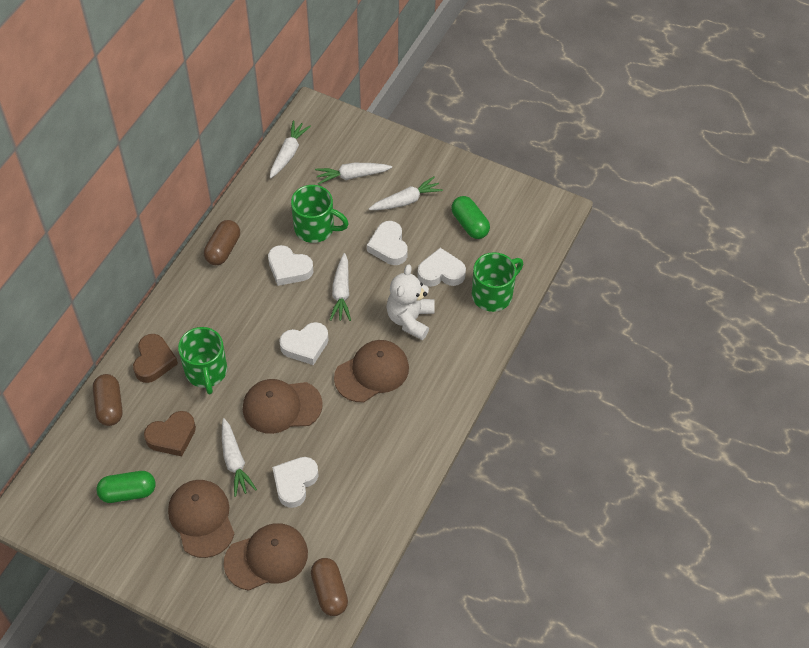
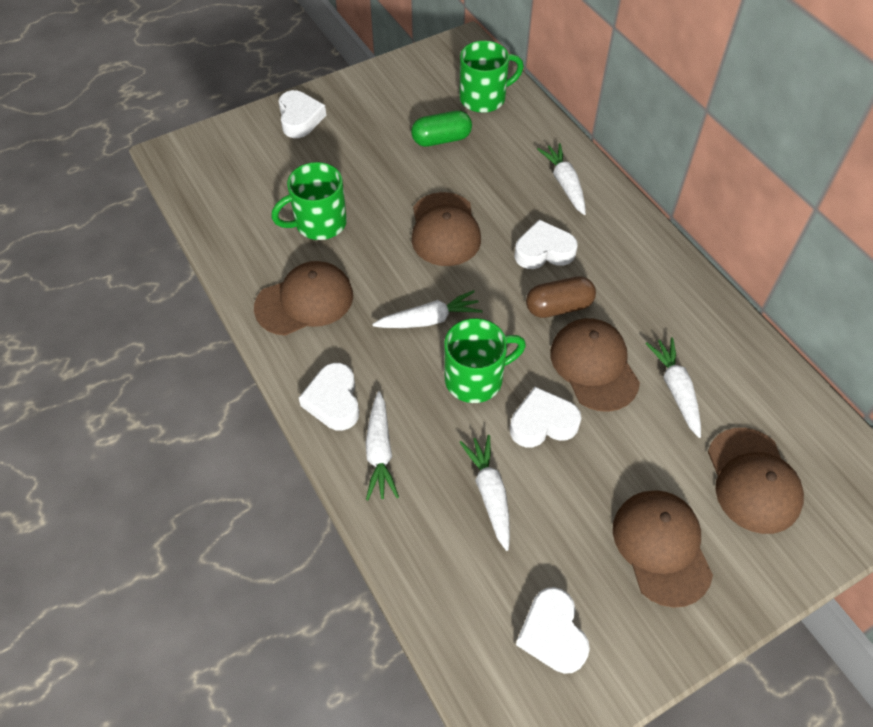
brown cap: [168,480,234,558] [224,523,308,591] [243,379,323,434] [334,340,409,402] = 4 -> [254,261,353,336] [412,192,481,266] [550,318,640,412] [613,490,713,608] [708,428,804,534] = 5
brown capsule: [93,374,123,426] [204,220,240,265] [311,558,348,616] = 3 -> [526,276,596,318] = 1
brown heart: [133,334,178,383] [144,411,196,456] = 2 -> none = 0
green capsule: [96,471,155,503] [451,196,490,239] = 2 -> [411,110,472,147] = 1
white teddy bear: [386,264,435,340] = 1 -> none = 0

